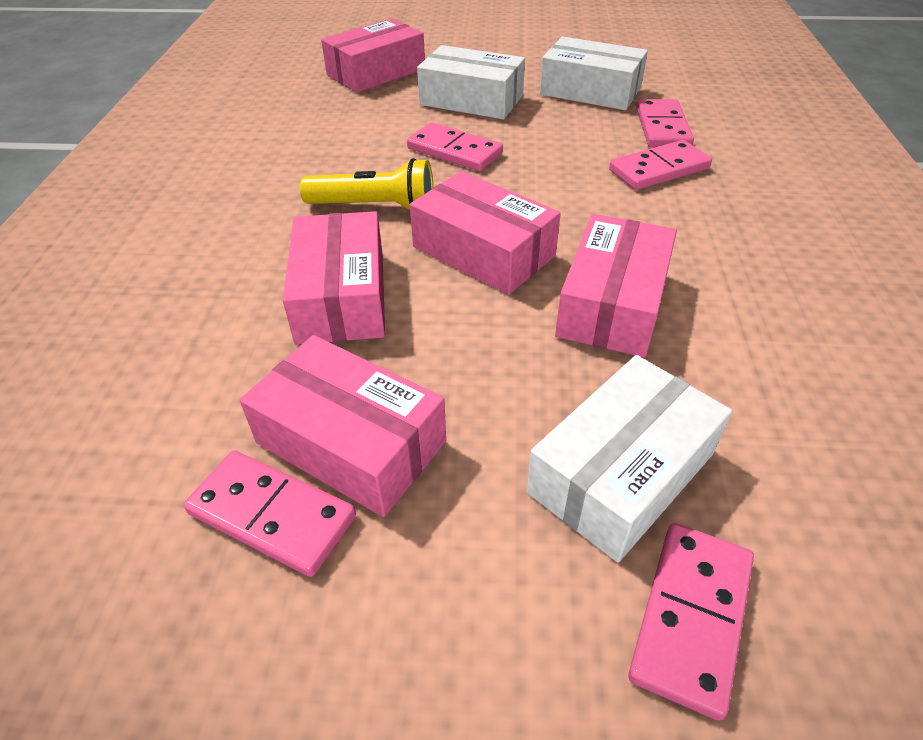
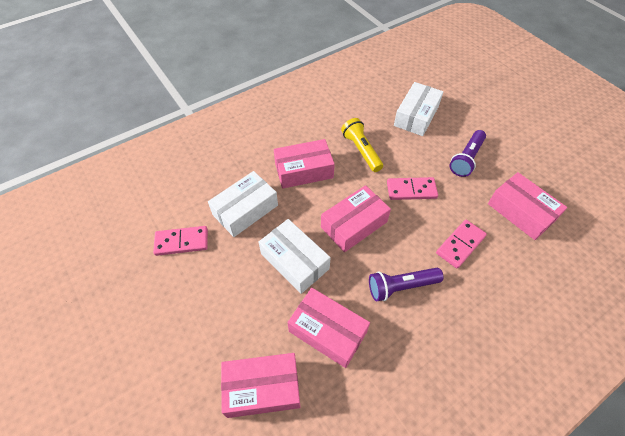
pink domino: [183,450,356,577] [407,122,503,171] [609,140,712,190] [628,523,754,721] [636,99,694,148] = 5 -> [153,226,208,256] [387,177,438,200] [436,220,487,269] = 3
purple flashlight: none = 0 -> [369,268,444,302] [450,130,486,177] = 2

